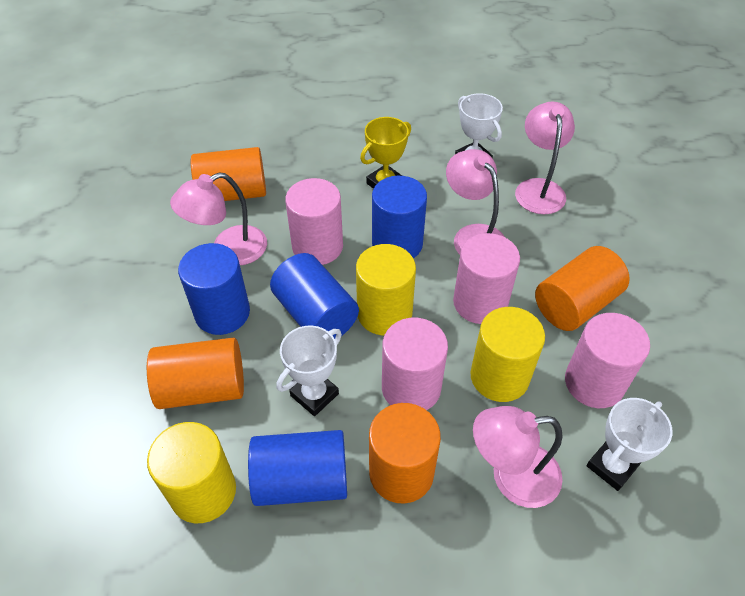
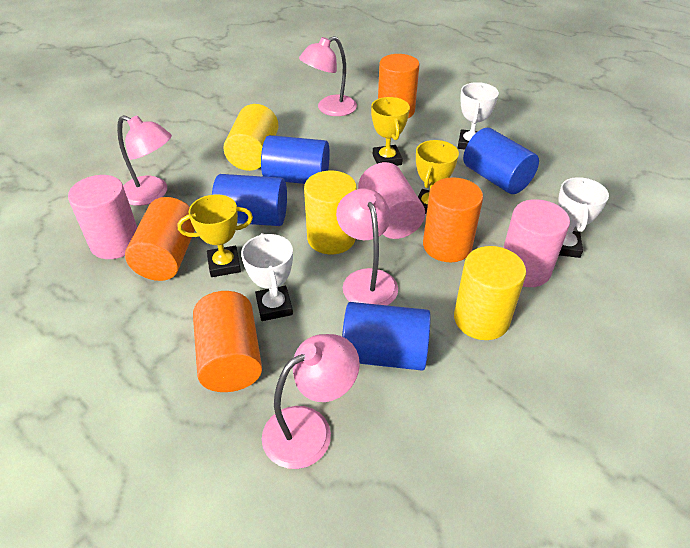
pink cylinder: [285,178,343,265] [382,318,448,410] [453,233,520,324] [565,313,650,408] = 4 -> [68,175,137,259] [358,162,425,239] [503,199,570,287] = 3
yellow trophy: [360,117,411,189] = 1 -> [177,194,253,277] [371,97,410,166] [416,140,459,214] = 3

